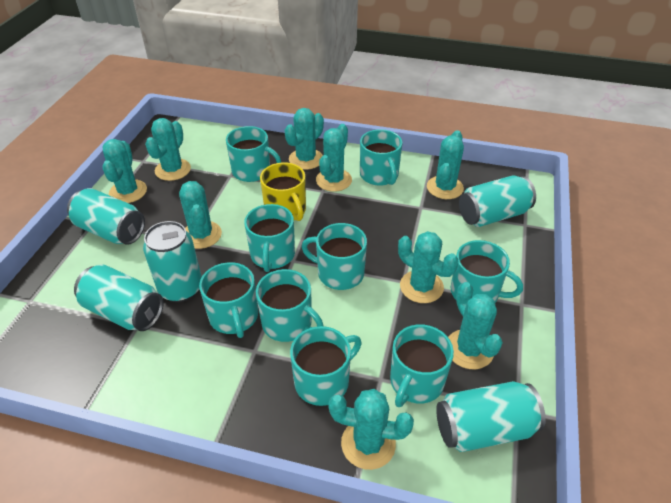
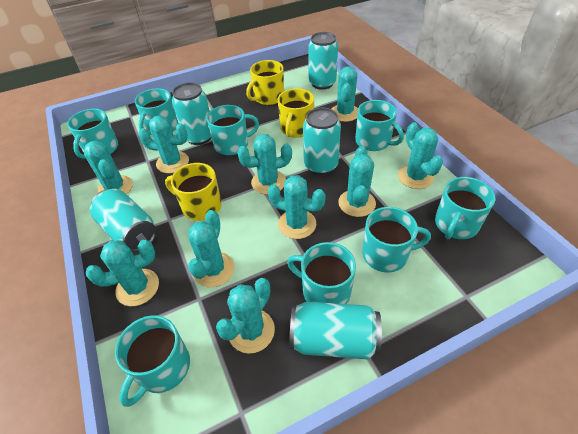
turquoise cactus: [102,139,147,203] [145,118,191,181] [179,181,222,249] [285,108,324,170] [316,124,352,192] [328,389,414,470] [398,231,458,303] [427,130,464,199] [448,282,503,369] = 9 -> [84,141,133,194] [86,240,159,306] [138,115,189,173] [188,210,235,287] [216,278,275,353] [237,134,292,195] [267,175,326,239] [332,66,358,122] [338,146,376,217] [398,122,443,189] = 10
turquoise mug: [199,262,258,338] [226,126,281,182] [244,204,295,272] [256,269,324,342] [290,326,362,406] [301,223,367,290] [360,129,403,186] [390,324,454,407] [451,240,523,303] = 9 -> [67,109,118,159] [115,315,190,407] [135,88,178,135] [206,105,259,155] [287,242,356,304] [355,100,404,151] [362,207,431,273] [435,177,496,239] = 8
yellow mug: [260,162,306,221] = 1 -> [165,163,222,221] [246,60,284,105] [278,88,314,138] = 3

